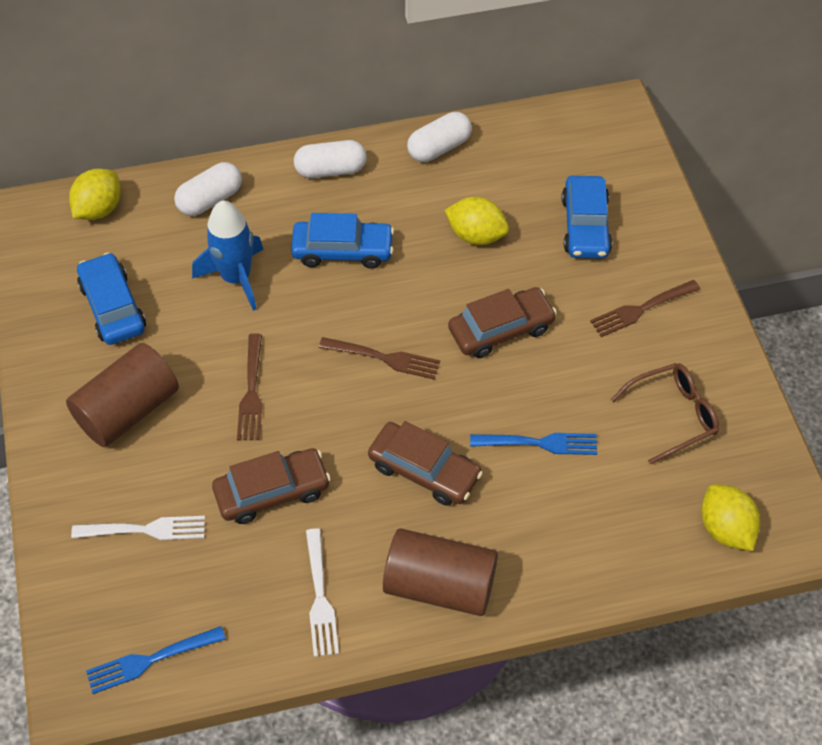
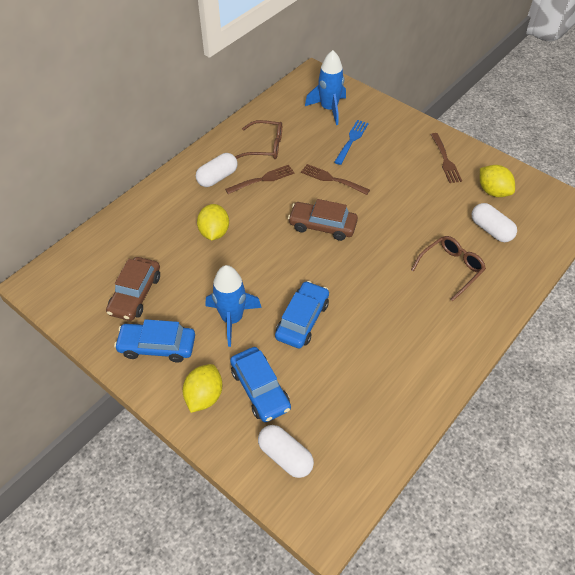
blue fork: [86,626,226,694] [470,433,597,455] = 2 -> [334,120,369,165] = 1
blue rocket: [192,200,264,311] = 1 -> [206,265,262,347] [305,50,346,125] = 2
brown car: [212,448,331,524] [368,421,483,506] [448,287,557,358] = 3 -> [106,257,160,321] [288,199,358,241] = 2
brown cylinder: [66,343,179,447] [383,528,498,616] = 2 -> none = 0
brown glasses: [611,363,719,464] = 1 -> [235,120,282,159] [411,236,486,301] = 2
white fork: [71,516,205,540] [306,528,339,657] = 2 -> none = 0

